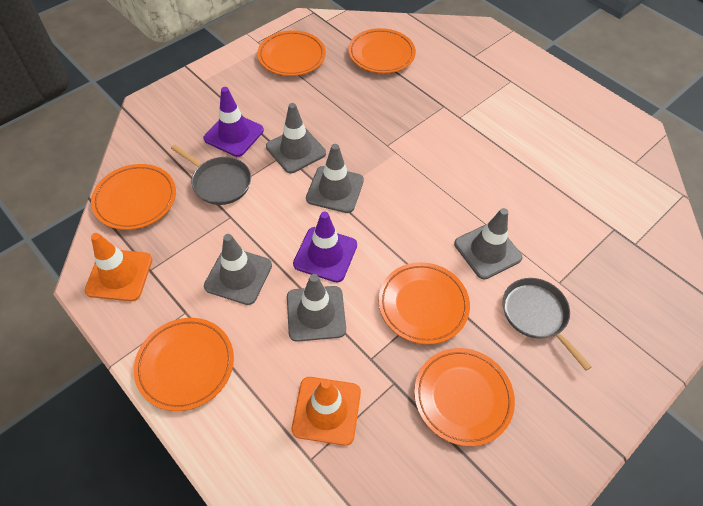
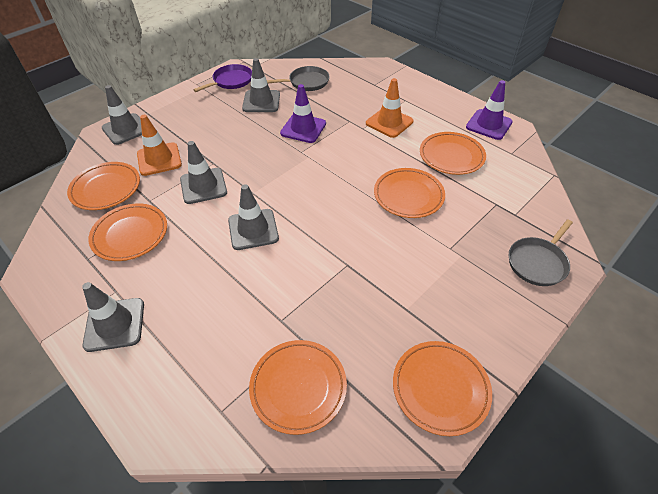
purple pan: none = 0 -> [193,64,252,92] = 1

